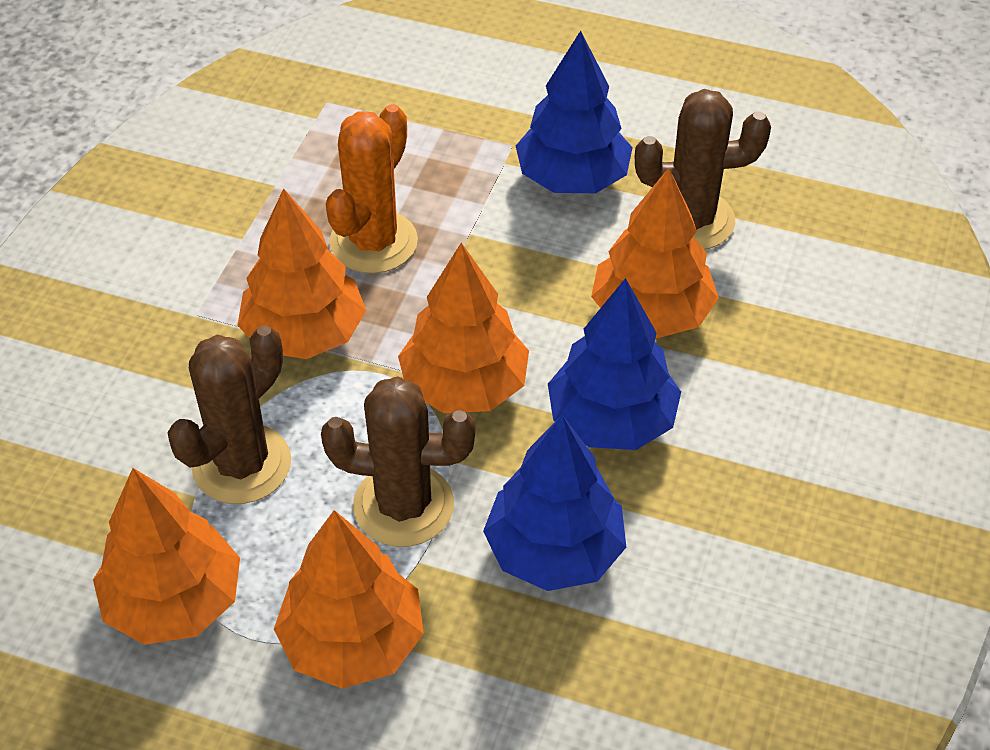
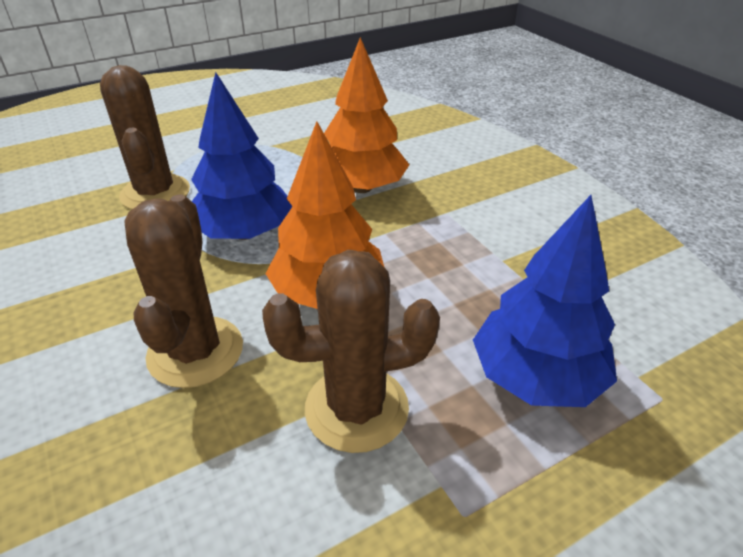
blue tree: [483,415,626,591] [516,31,633,193] [548,278,681,450] = 3 -> [191,72,293,240] [473,195,617,407] = 2
orange cactus: [326,104,418,274] = 1 -> none = 0
orange tree: [93,468,240,645] [237,188,366,359] [274,510,424,689] [398,243,529,413] [591,168,719,338] = 5 -> [265,121,384,309] [324,37,409,193] = 2

